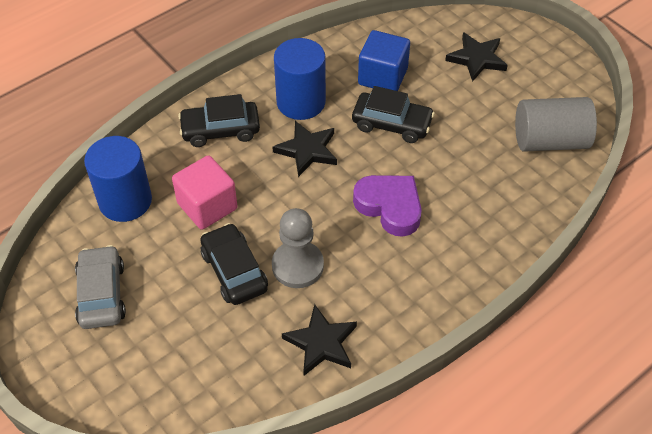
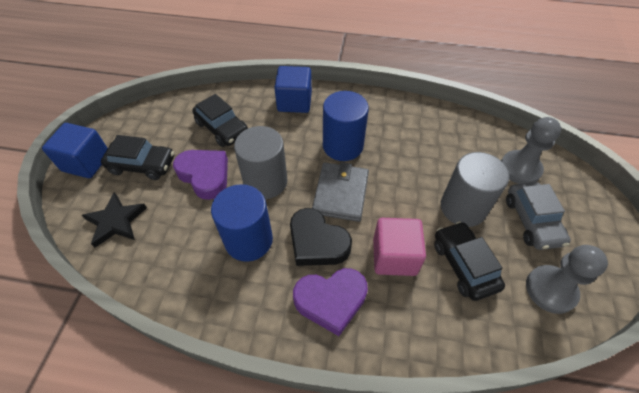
black heart: none = 0 -> [290,208,352,266] = 1
black star: [272,121,337,177] [282,304,357,376] [445,32,508,82] = 3 -> [82,192,147,248] = 1
blue cube: [358,30,410,91] = 1 -> [42,123,108,178] [274,66,312,113] = 2
grey cylinder: [515,97,597,152] = 1 -> [234,126,287,199] [441,152,509,227] = 2
grey pawn: [272,208,324,288] = 1 -> [501,117,561,184] [526,245,608,314] = 2
grey wallet: none = 0 -> [312,162,369,222] = 1
purple heart: [353,175,422,237] = 1 -> [173,150,228,200] [293,268,368,336] = 2

